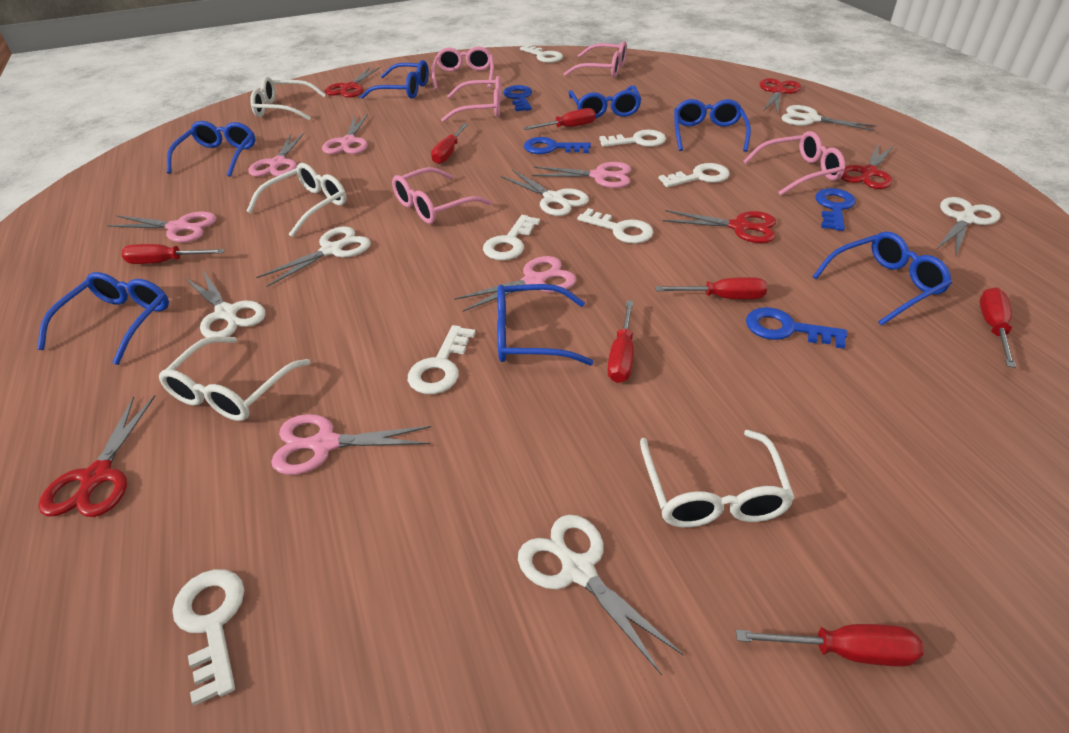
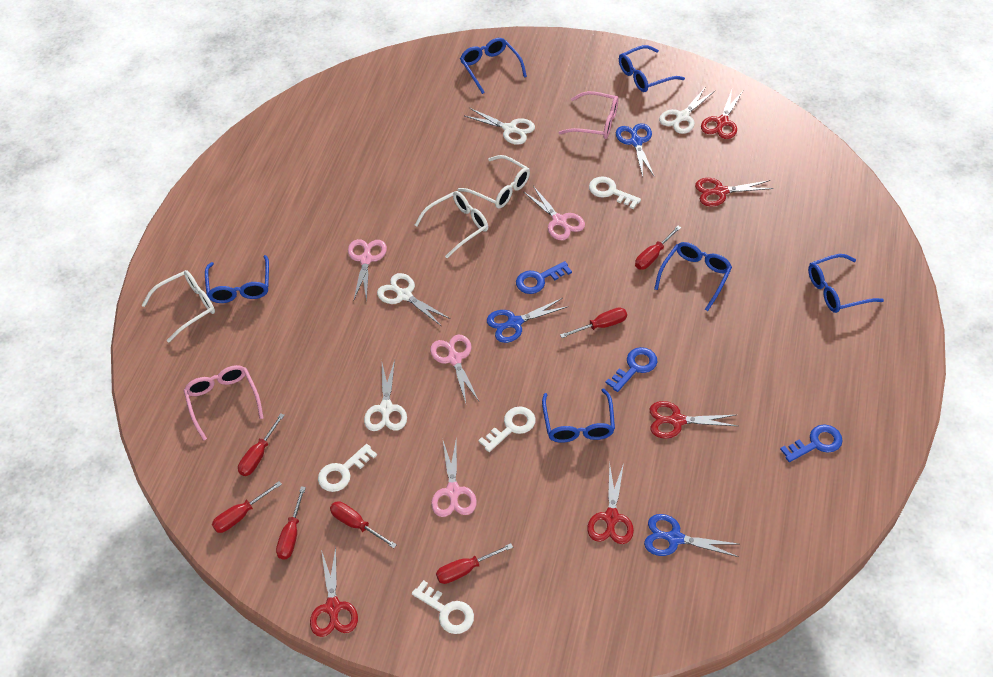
blue glasses: [37,272,169,365] [167,121,255,177] [360,60,429,99] [497,284,593,366] [569,86,642,118] [674,99,751,152] [812,232,952,326] = 7 -> [205,255,269,303] [460,38,527,94] [542,388,615,443] [619,45,685,92] [654,242,732,311] [808,254,884,313] = 6
blue key: [503,85,532,111] [524,137,591,154] [746,307,847,349] [815,188,856,231] = 4 -> [516,261,572,294] [605,347,658,392] [780,425,843,462] = 3
blue scissors: none = 0 -> [487,298,568,343] [616,123,655,177] [644,514,739,557] = 3
pink glasses: [392,167,492,224] [431,46,494,90] [441,76,501,122] [564,41,627,78] [743,131,845,196] = 5 -> [183,365,263,441] [558,91,619,139] = 2
pink scissors: [107,211,216,242] [248,133,304,177] [271,414,431,475] [322,114,368,154] [454,256,576,312] [532,162,631,188] = 6 -> [348,239,387,302] [430,335,479,403] [431,440,477,517] [523,186,585,240] = 4
white glasses: [159,336,311,421] [247,163,346,237] [250,76,326,120] [640,430,795,528] = 4 -> [142,270,215,342] [415,191,488,258] [458,155,530,208] = 3
white key: [172,569,244,706] [408,325,475,394] [483,215,540,260] [520,44,563,63] [577,208,653,243] [599,130,666,147] [658,163,730,187] = 7 -> [318,444,377,492] [412,580,474,634] [478,406,536,452] [589,176,641,209] = 4
white scissors: [185,270,265,338] [256,226,371,287] [501,170,589,216] [518,515,684,675] [781,105,877,131] [936,197,1001,255] = 6 -> [364,360,407,431] [377,273,450,326] [465,108,535,145] [659,88,715,134] = 4

